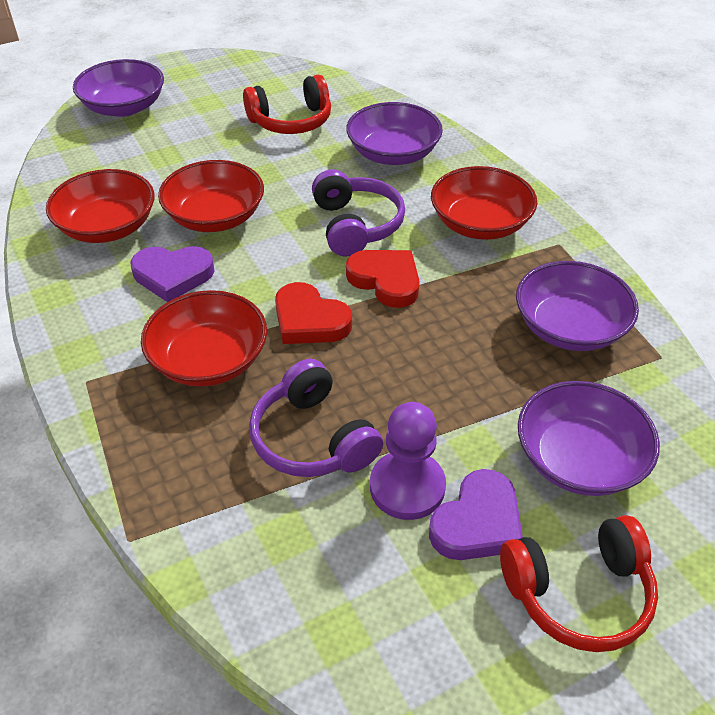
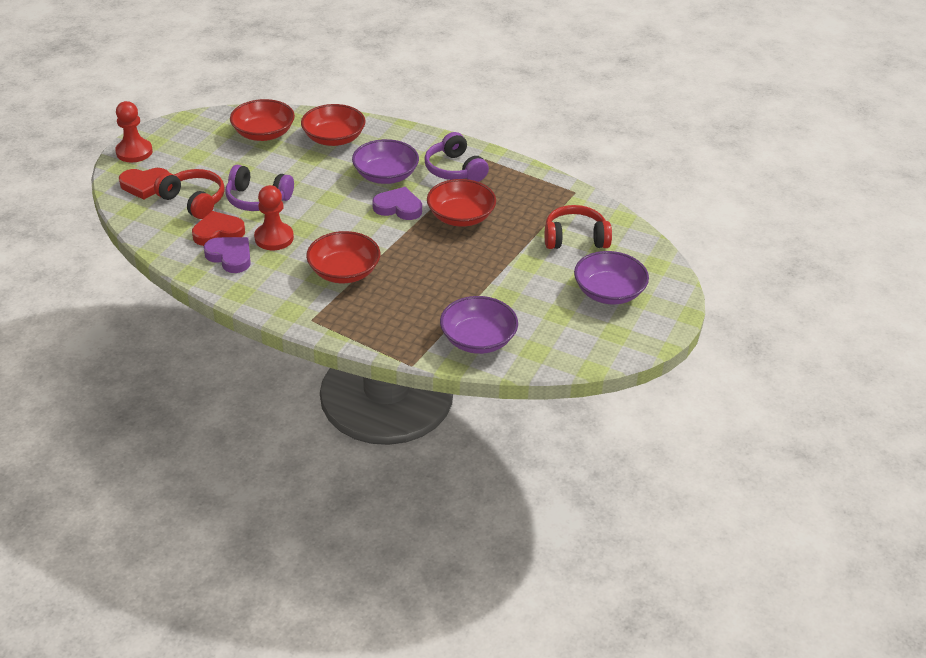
purple bowl: [73,59,164,117] [346,102,443,165] [516,261,639,351] [518,381,660,496] = 4 -> [352,139,419,184] [440,296,518,354] [574,251,649,305] = 3
purple pawn: [370,402,446,520] = 1 -> none = 0
red pawn: none = 0 -> [115,101,153,162] [254,185,294,250] = 2

